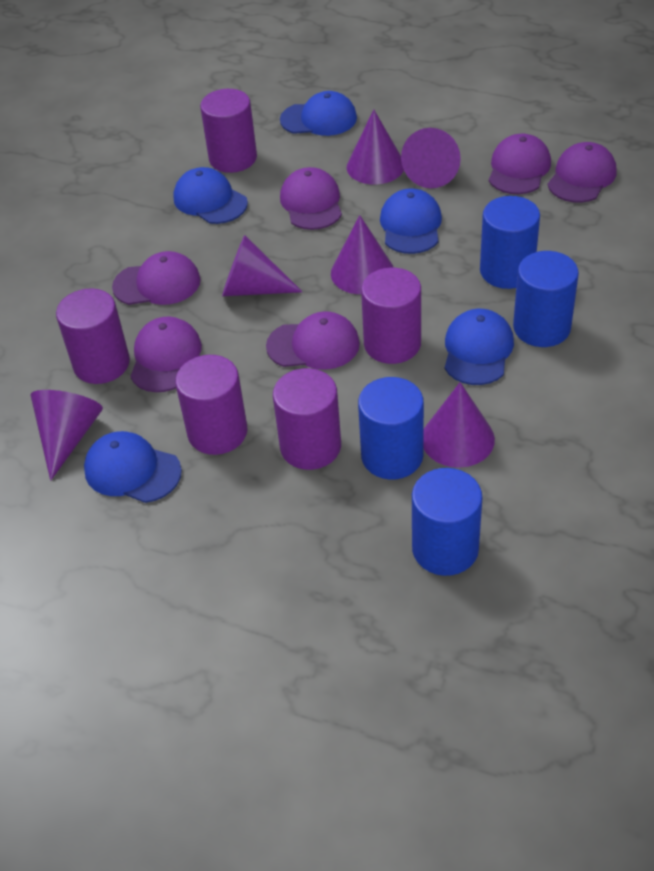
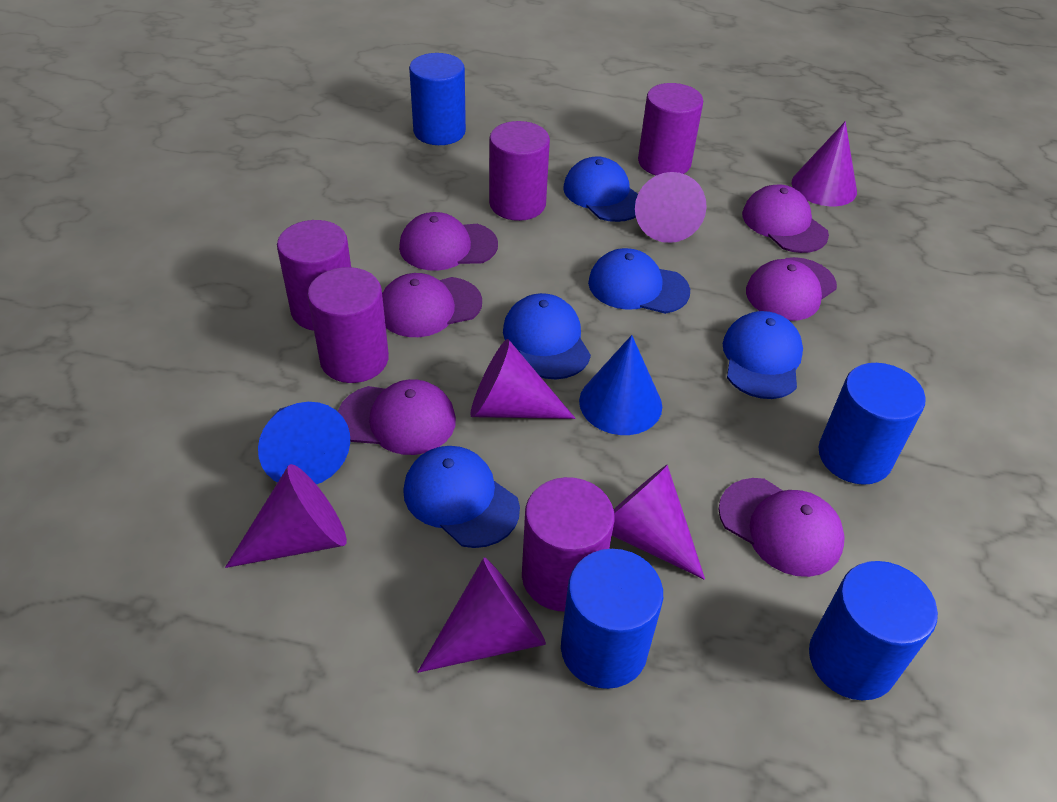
blue cone: none = 0 -> [258,402,350,485] [579,335,662,435] = 2

